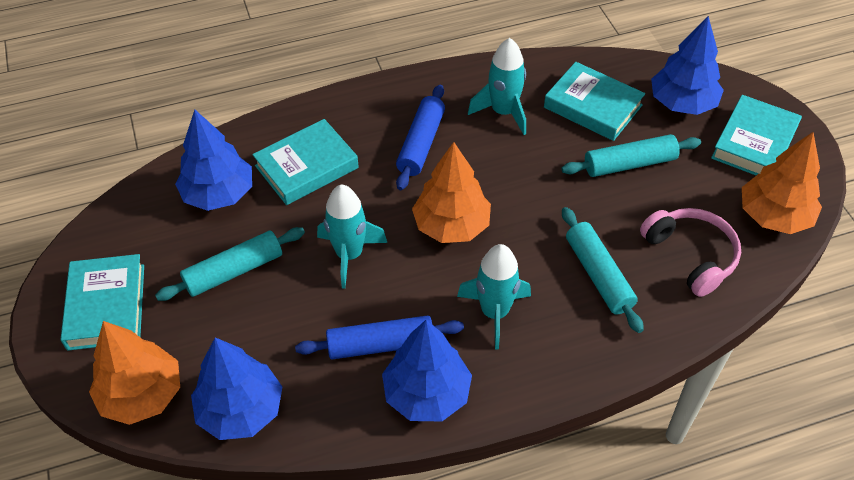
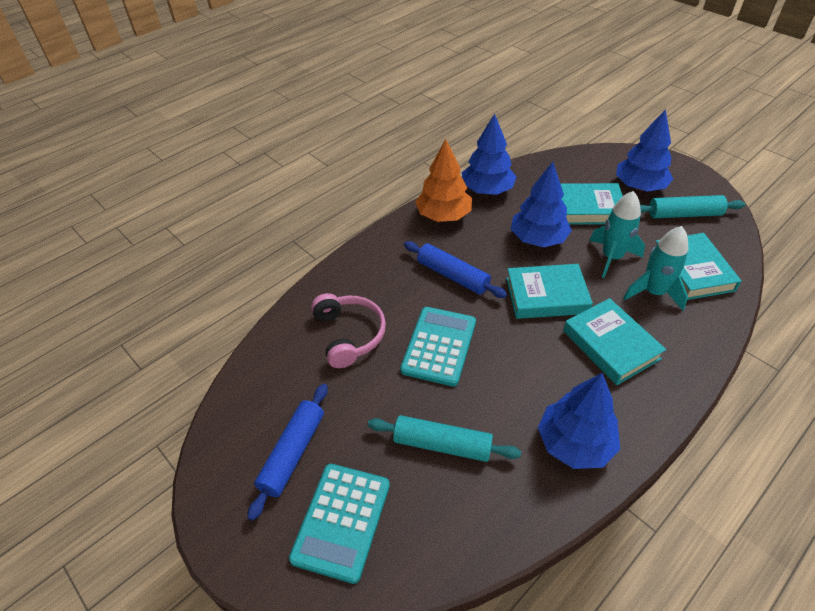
orange tree: [89,321,180,425] [412,142,491,243] [742,132,822,234] = 3 -> [415,139,472,222] = 1
turquoise calculator: none = 0 -> [289,464,390,584] [400,307,476,387] = 2
turquoise rocket: [317,185,387,289] [457,244,531,350] [468,38,526,135] = 3 -> [589,191,645,278] [623,226,688,310] = 2
turquoise rolling pin: [155,227,305,301] [561,134,701,177] [562,207,644,333] = 3 -> [368,415,521,462] [640,195,745,218] = 2

